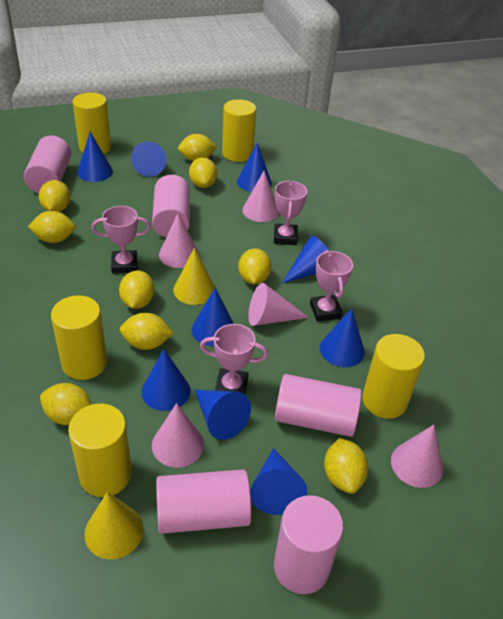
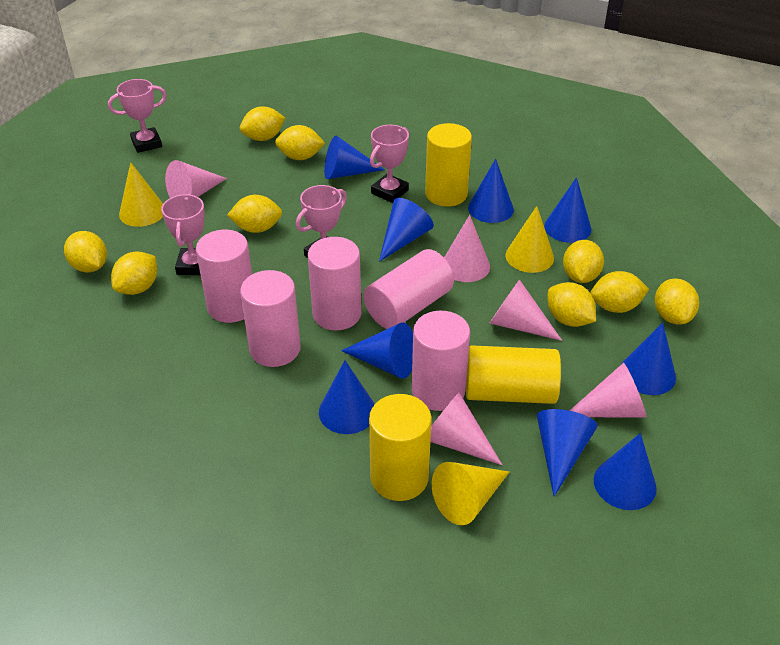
yellow cone: [84,492,144,559] [173,248,215,305] = 2 -> [119,162,163,227] [432,462,509,525] [505,206,554,273] = 3
yellow cylinder: [51,295,107,380] [68,404,132,497] [73,92,111,154] [222,99,256,162] [362,334,425,419] = 5 -> [369,394,432,501] [425,123,472,207] [466,345,561,404] = 3

